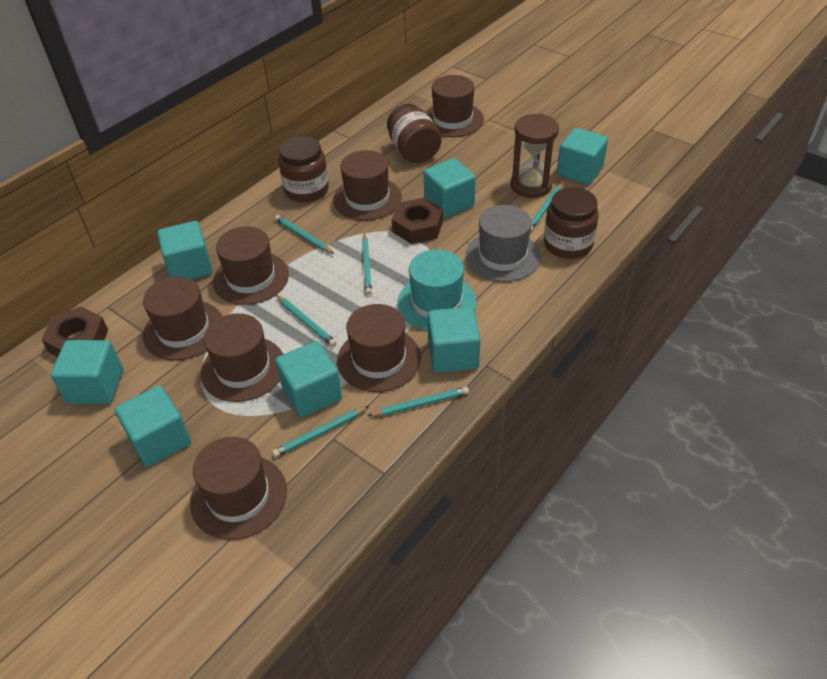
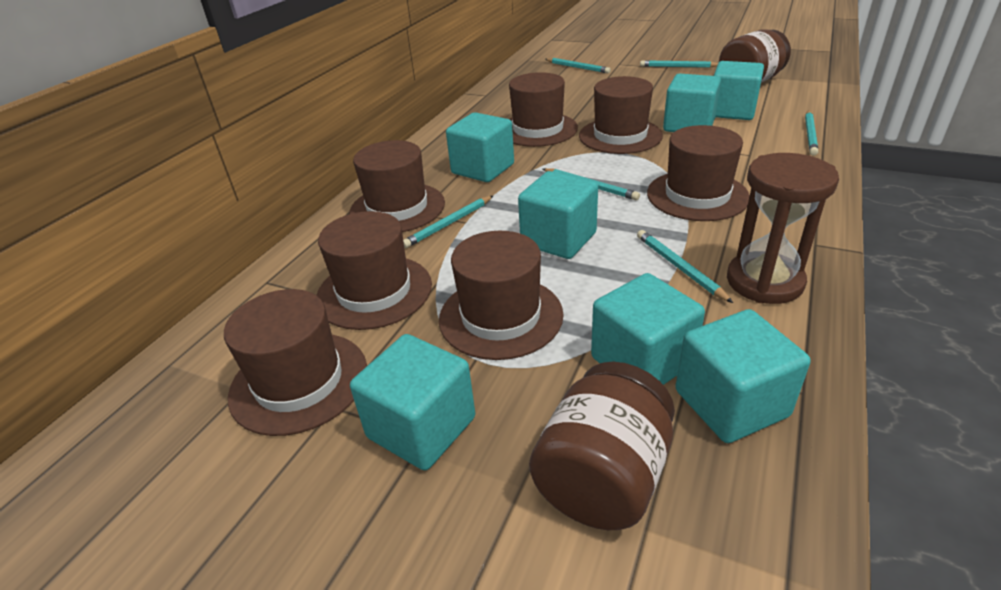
brown jar: [278,136,329,202] [387,104,442,163] [544,187,599,259] = 3 -> [529,362,675,530] [719,29,791,83] = 2
brown nut: [42,307,108,357] [392,198,443,244] = 2 -> none = 0
grey hat: [465,205,541,282] = 1 -> none = 0
turquoise hat: [397,249,476,331] = 1 -> none = 0

